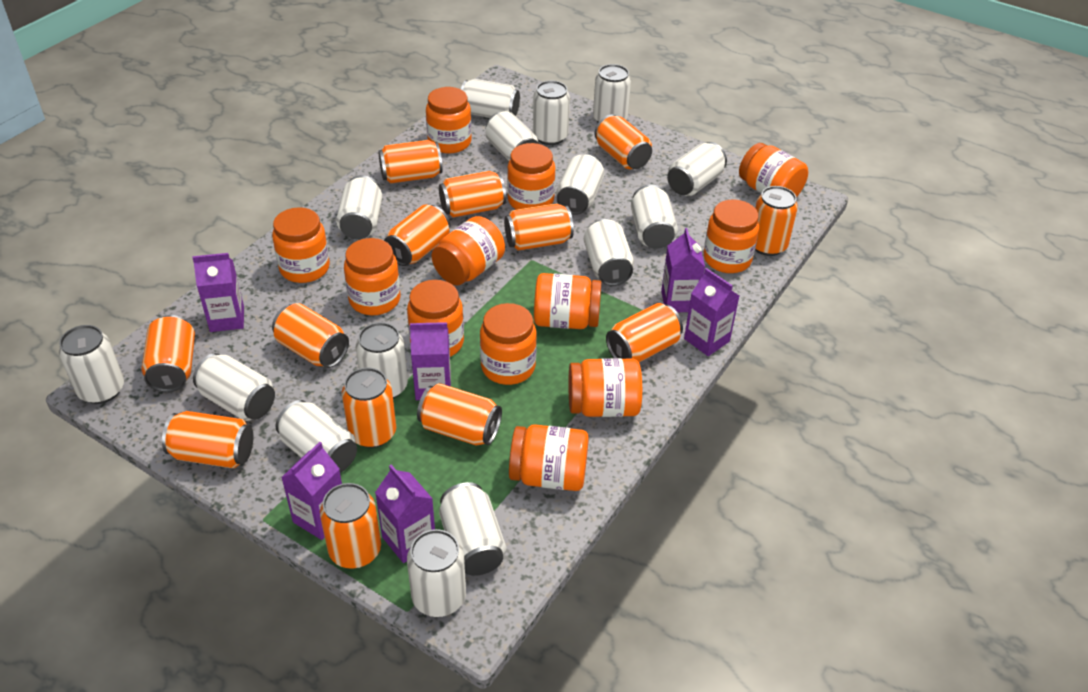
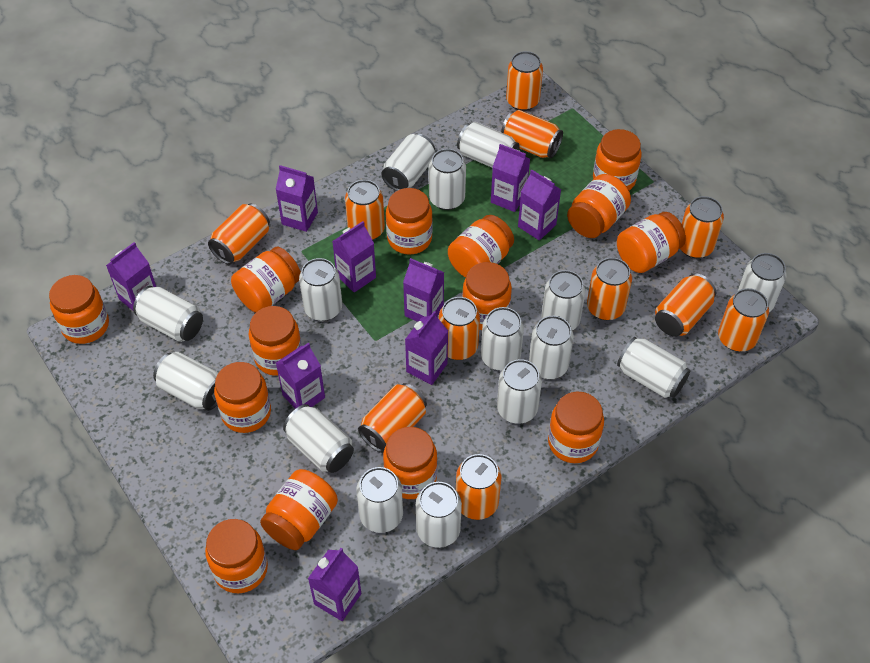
orange can: [142,315,195,392] [162,411,253,468] [272,303,349,368] [320,483,381,569] [342,367,396,448] [379,140,442,184] [384,205,450,266] [417,383,502,446] [439,171,506,217] [504,204,574,251] [594,115,652,170] [606,303,683,362] [755,186,798,256] = 13 -> [208,203,270,264] [345,180,385,240] [358,383,427,453] [439,297,480,360] [456,454,502,520] [501,110,563,158] [506,51,543,111] [587,257,632,320] [655,274,716,337] [680,196,724,258] [718,288,769,352] = 11
orange jar: [272,207,330,283] [344,238,400,315] [407,280,464,357] [426,87,472,154] [431,216,505,285] [480,303,537,385] [507,143,555,210] [509,424,589,491] [534,273,601,329] [569,358,642,417] [703,199,759,273] [739,143,808,197] = 12 -> [49,275,109,344] [205,519,268,593] [214,362,271,433] [231,247,301,313] [249,306,302,376] [260,469,338,550] [383,427,437,499] [386,188,433,254] [448,215,514,278] [462,262,512,330] [548,391,604,463] [567,174,631,238] [593,129,642,190] [617,212,686,273] = 14
purple carton: [192,253,244,332] [281,442,342,540] [375,464,435,563] [410,322,451,400] [661,228,705,312] [684,268,739,356] = 6 -> [106,242,156,311] [276,165,318,232] [276,343,325,409] [308,548,361,621] [332,221,376,292] [403,258,444,322] [405,311,448,385] [491,144,530,212] [518,170,561,240] = 9

